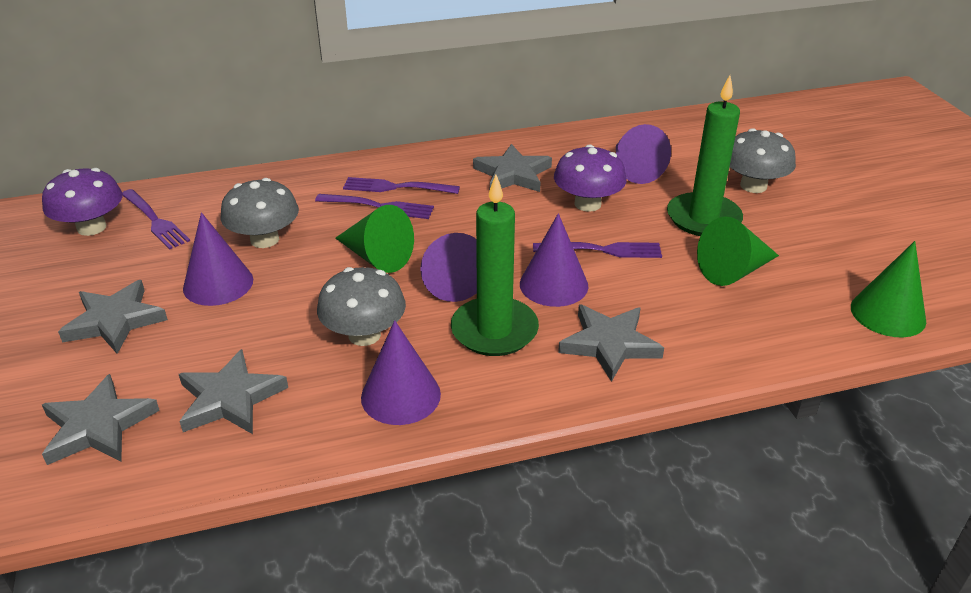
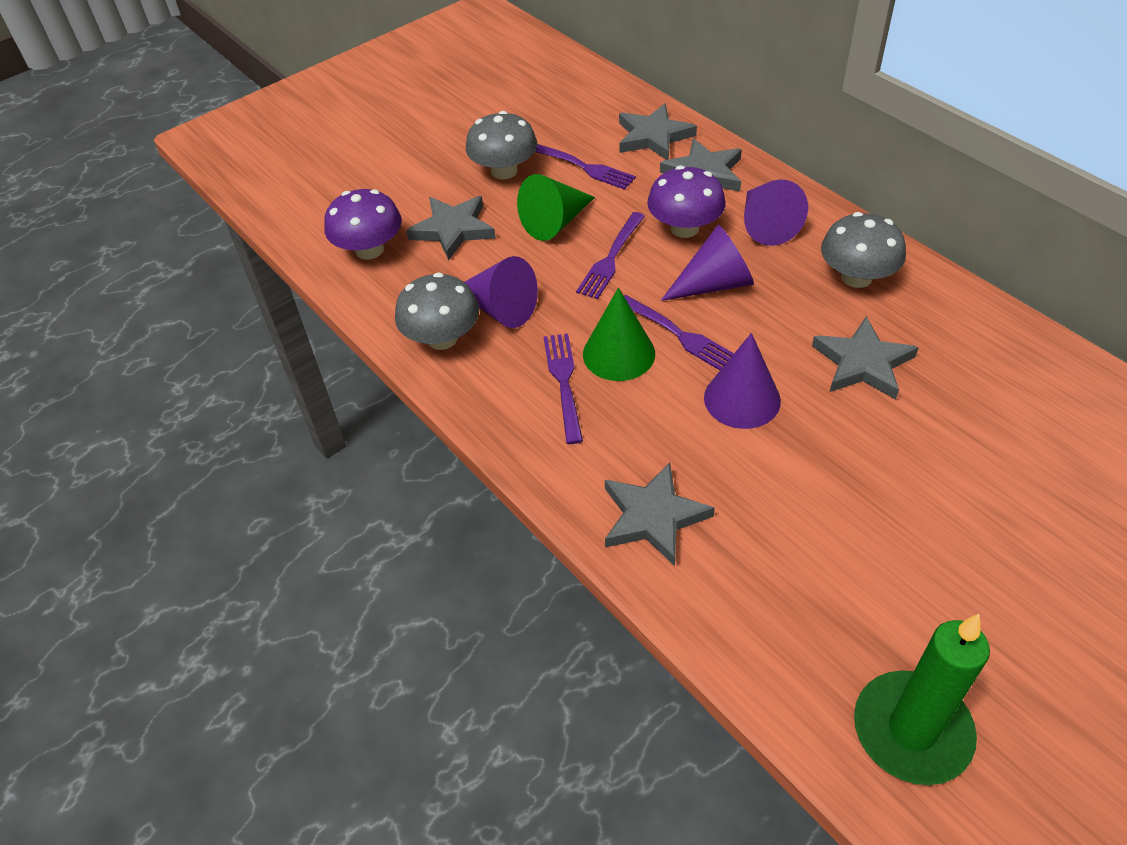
green candle: [451,175,539,356] [667,75,743,236] = 2 -> [854,614,990,785] = 1
green cone: [335,205,414,273] [697,217,779,286] [851,241,926,337] = 3 -> [517,174,595,241] [583,287,655,381] = 2
purple cone: [183,212,253,306] [361,320,441,425] [420,233,477,302] [520,213,588,307] [616,124,671,184] = 5 -> [465,256,538,328] [661,225,754,301] [704,333,781,429] [744,179,808,246] = 4

